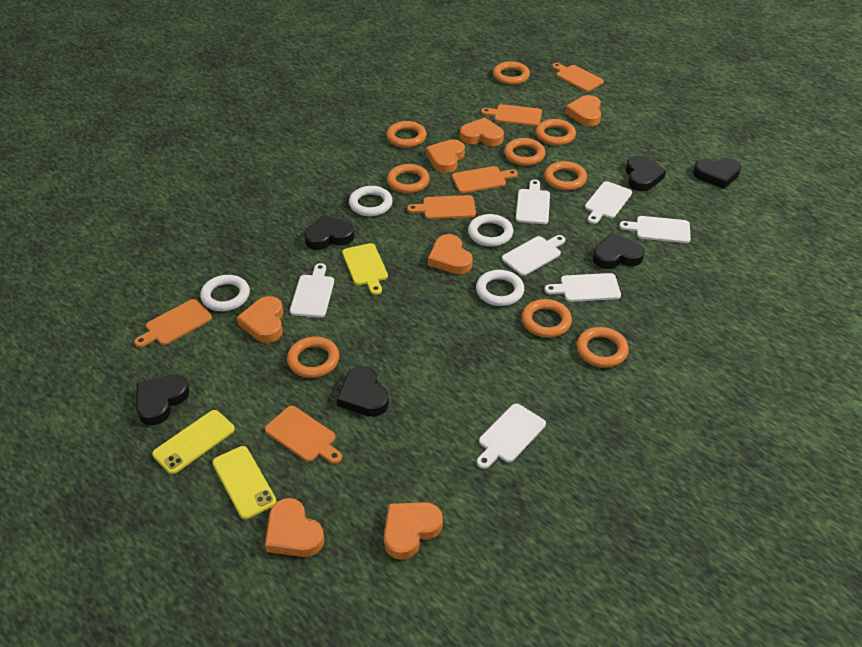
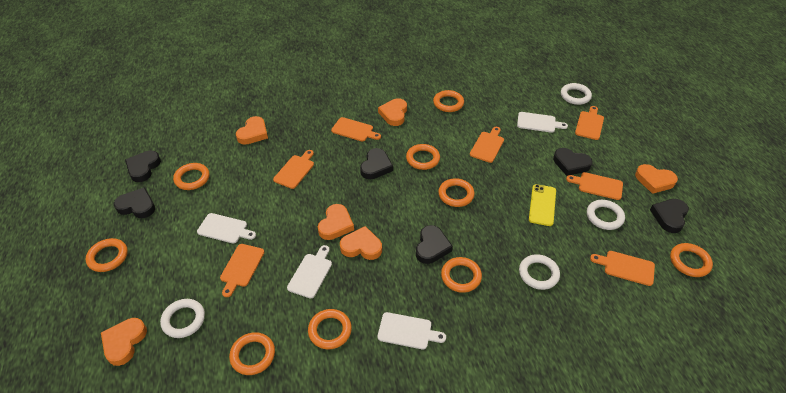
orange cutting board: [134,299,212,347] [265,406,342,464] [407,195,476,219] [452,166,518,193] [481,104,542,126] [552,63,604,92] = 6 -> [220,244,265,297] [273,150,314,189] [331,117,381,142] [470,127,504,163] [566,172,623,200] [575,106,604,140] [590,251,655,286] = 7
orange heart: [237,296,283,343] [265,498,324,557] [384,502,443,560] [426,139,465,173] [428,234,473,274] [460,118,504,146] [565,95,601,126] = 7 -> [101,318,147,366] [236,116,268,145] [318,204,354,240] [340,226,382,260] [378,98,407,126] [635,164,678,194] = 6
white cutting board: [290,263,334,317] [477,404,546,469] [502,235,566,276] [516,180,550,224] [544,273,621,302] [585,181,632,224] [619,216,691,243] = 7 -> [197,213,256,244] [287,245,332,299] [378,312,446,349] [517,112,568,133] = 4
yellow cutting board: [342,243,388,295] = 1 -> none = 0
yellow phone: [152,410,235,474] [212,446,277,519] = 2 -> [529,184,556,226] = 1

